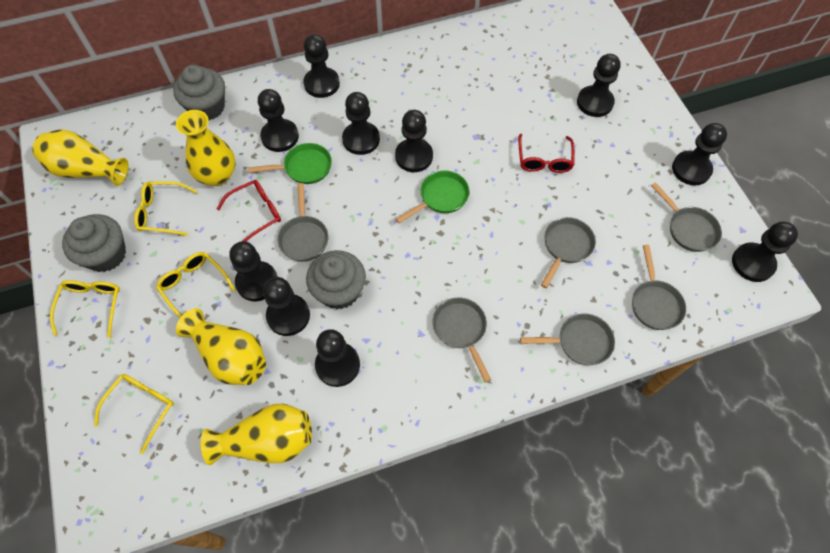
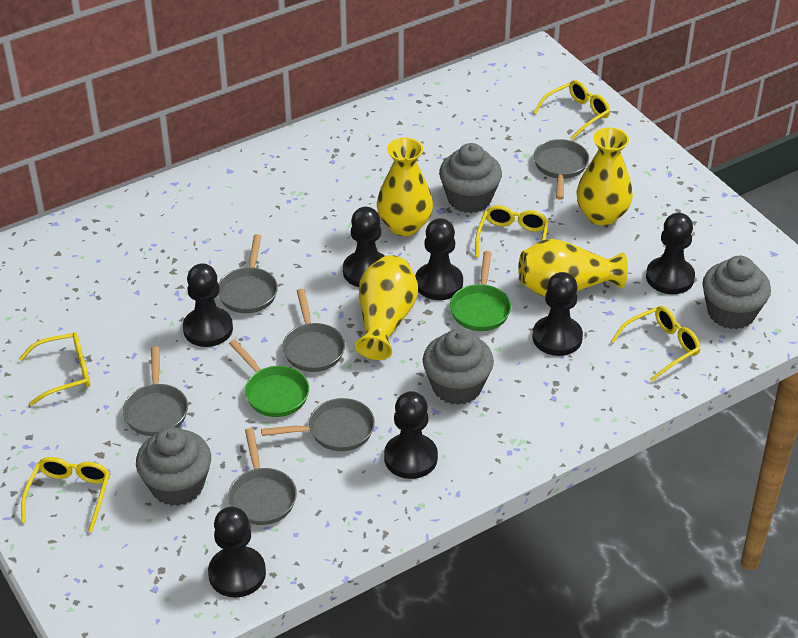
black pawn: [229,241,278,301] [258,89,299,152] [263,277,310,336] [303,34,340,98] [315,329,360,387] [342,92,380,155] [395,110,433,172] [577,54,621,117] [672,123,727,185] [732,221,798,282] = 10 -> [183,263,233,347] [208,507,266,598] [343,207,385,287] [384,391,438,479] [415,218,463,300] [532,272,583,356] [646,213,695,294] = 7
grey cupcake: [62,214,126,272] [173,65,225,121] [306,250,366,309] = 3 -> [136,427,211,506] [423,329,494,405] [439,143,502,213] [702,256,771,329] = 4
red glasses: [217,180,281,242] [518,134,575,173] = 2 -> none = 0
yellow glasses: [50,280,120,338] [94,374,174,454] [134,181,198,236] [156,252,236,318] = 4 -> [19,332,90,405] [21,457,110,532] [475,205,549,257] [533,80,610,140] [611,306,700,382] = 5

